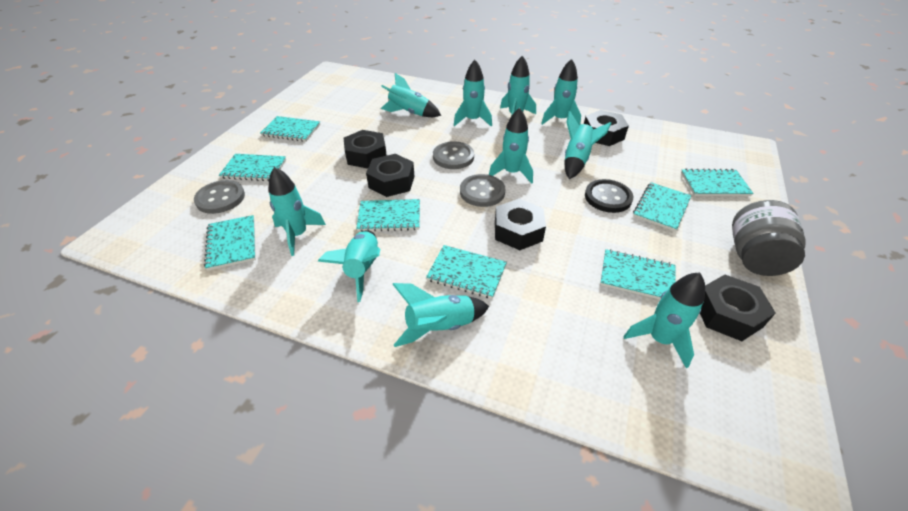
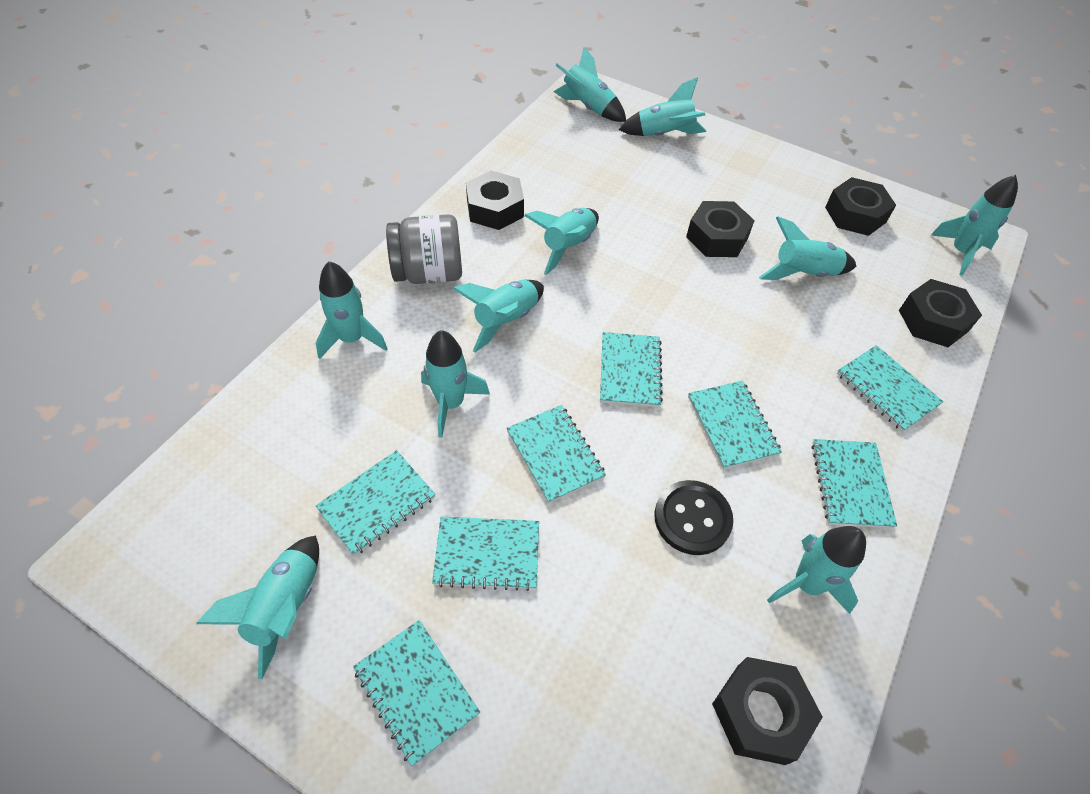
grey button: [194,180,245,214] [433,141,474,169] [460,174,506,207] = 3 -> none = 0

